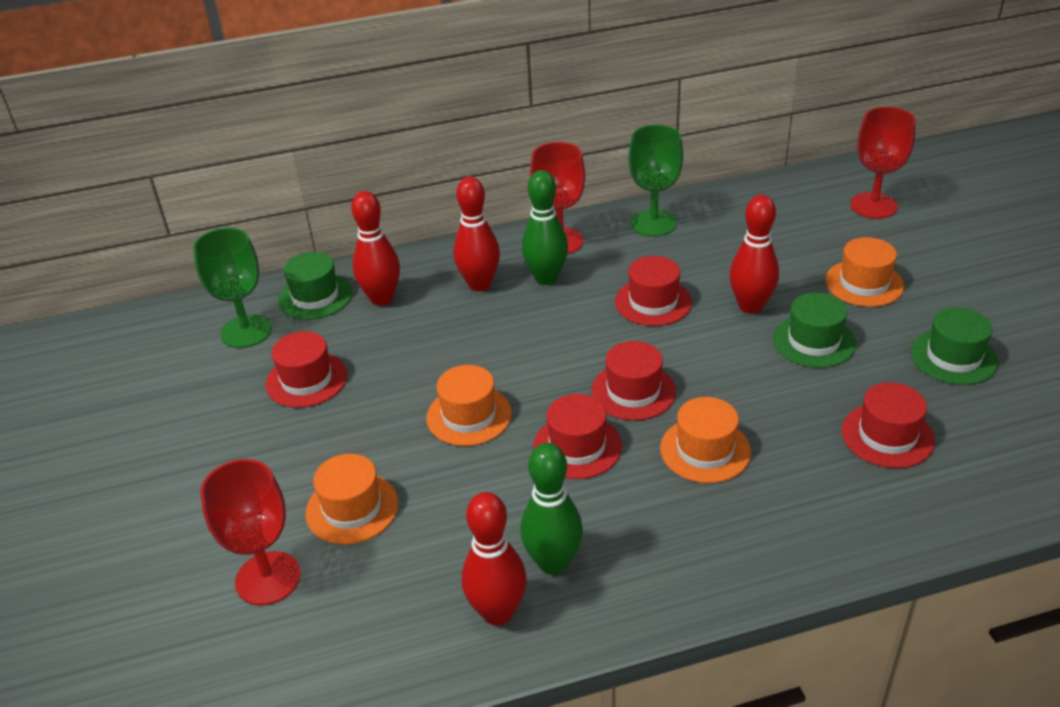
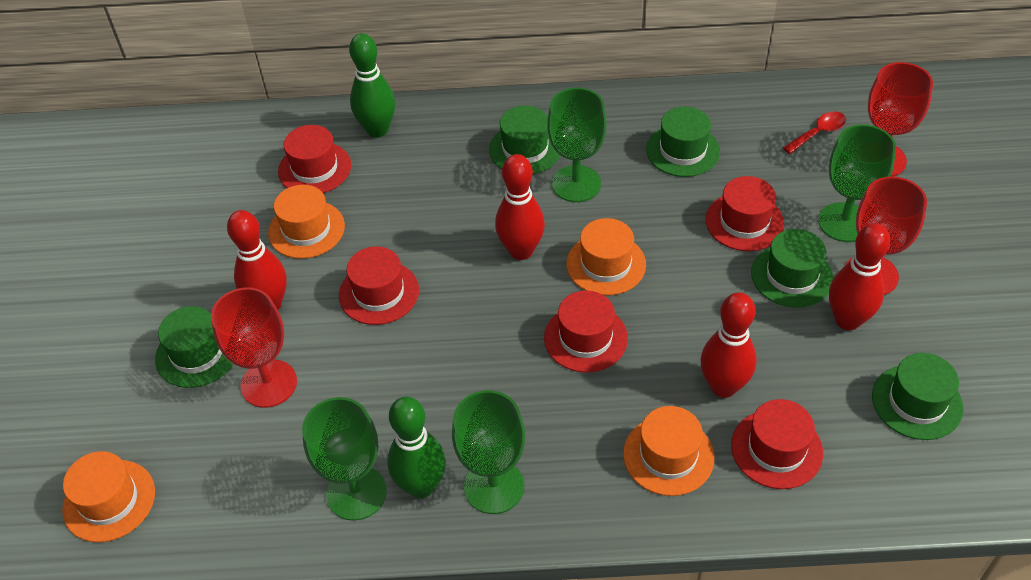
green goblet: [193,228,272,348] [628,125,683,237] = 2 -> [302,397,387,521] [452,390,525,514] [547,88,606,202] [818,124,896,242] = 4
green hat: [278,252,352,320] [773,293,856,368] [911,307,998,385] = 3 -> [155,306,233,388] [489,105,560,174] [646,107,720,177] [751,229,833,308] [872,353,964,440] = 5
red spoon: none = 0 -> [783,112,846,154] = 1

